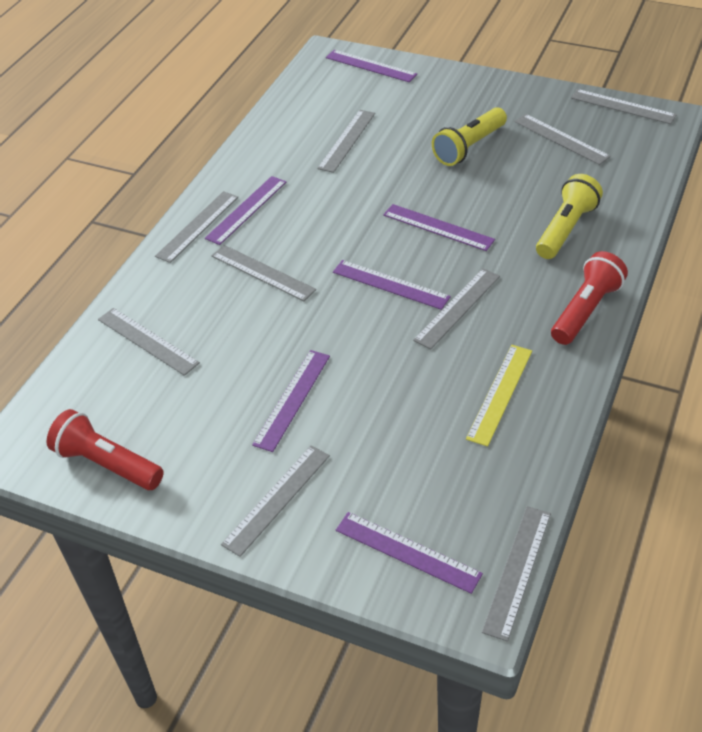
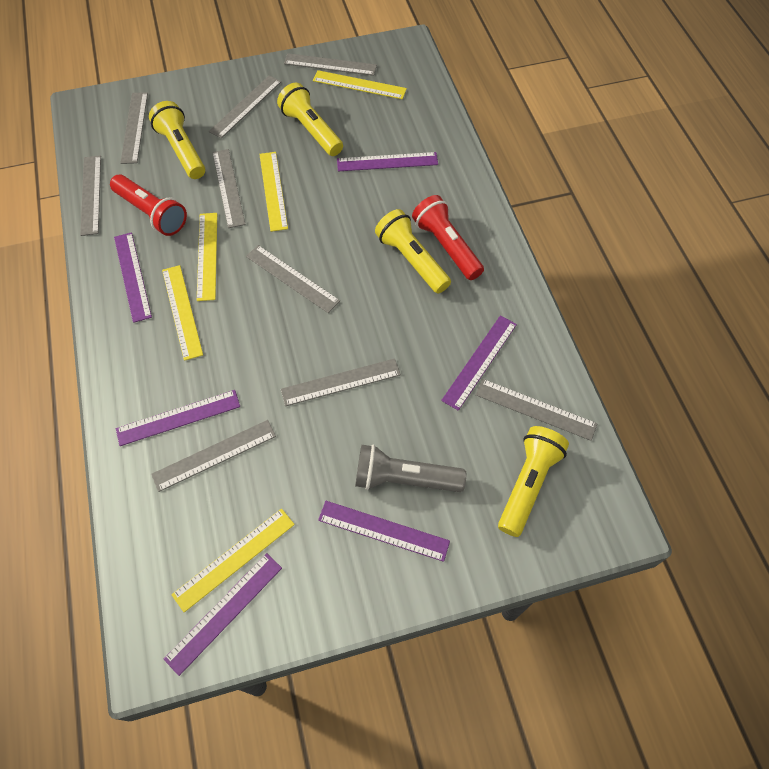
grey flashlight: none = 0 -> [355,444,466,492] = 1
yellow flashlight: [432,107,507,166] [536,174,603,259] = 2 -> [149,101,205,179] [277,82,343,156] [375,209,451,293] [498,426,569,537] = 4
yellow ruler: [466,345,532,447] = 1 -> [162,265,203,361] [171,508,295,612] [197,213,217,301] [259,152,288,232] [313,70,407,99] = 5

